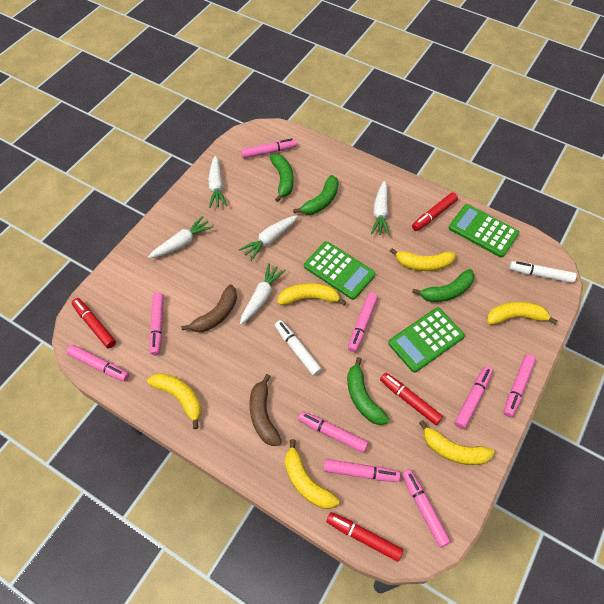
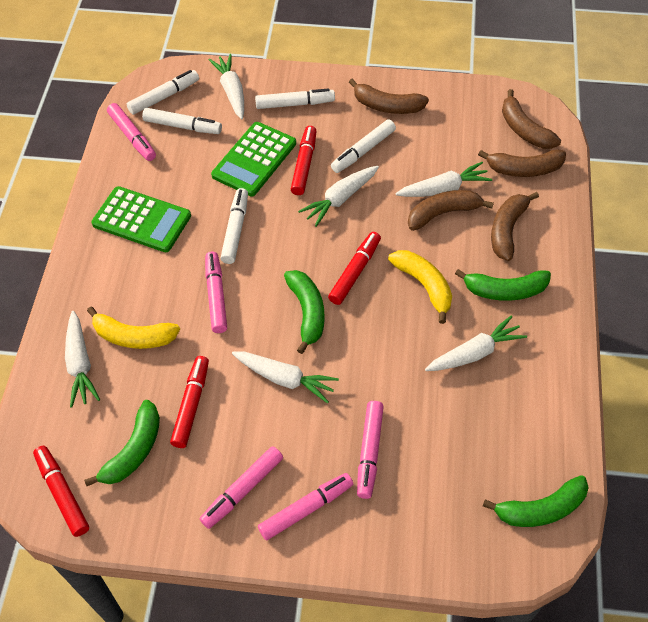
brown banana: [181,284,237,332] [249,374,282,446] = 2 -> [349,79,429,114] [408,190,494,231] [478,149,566,177] [491,192,539,261] [502,89,561,149] = 5
green calculator: [304,241,376,300] [388,308,465,373] [449,204,519,258] = 3 -> [91,186,191,252] [211,122,296,196] = 2
pink marker: [67,345,129,382] [149,293,164,355] [241,138,297,159] [298,411,368,453] [324,459,400,482] [348,293,378,352] [402,469,451,547] [455,366,493,429] [503,354,536,417] = 9 -> [107,103,156,161] [200,446,283,529] [205,252,227,333] [258,473,353,540] [357,401,384,499] = 5
white carrot: [148,216,213,258] [208,156,227,208] [239,215,298,261] [240,263,286,325] [371,181,390,236] = 5 -> [65,311,100,408] [209,54,244,119] [232,352,339,403] [298,166,379,227] [396,162,492,197] [425,316,527,371] = 6
white marker: [275,320,322,376] [509,261,576,283] = 2 -> [127,70,199,115] [142,108,222,134] [220,188,248,264] [255,88,335,109] [331,119,396,173] = 5
yellow banana: [147,373,202,429] [277,283,346,305] [285,439,339,509] [390,248,456,271] [419,420,495,465] [487,302,557,324] = 6 -> [87,306,180,349] [388,250,452,324] = 2

